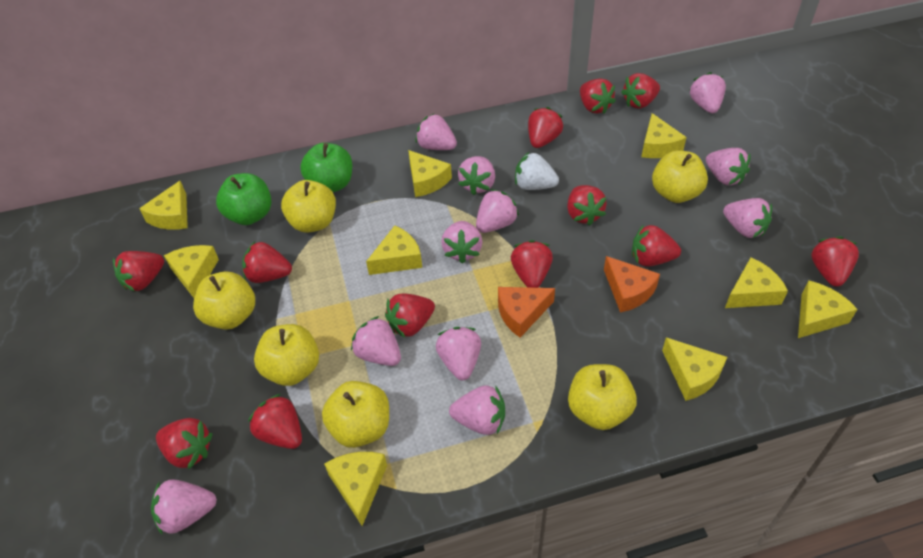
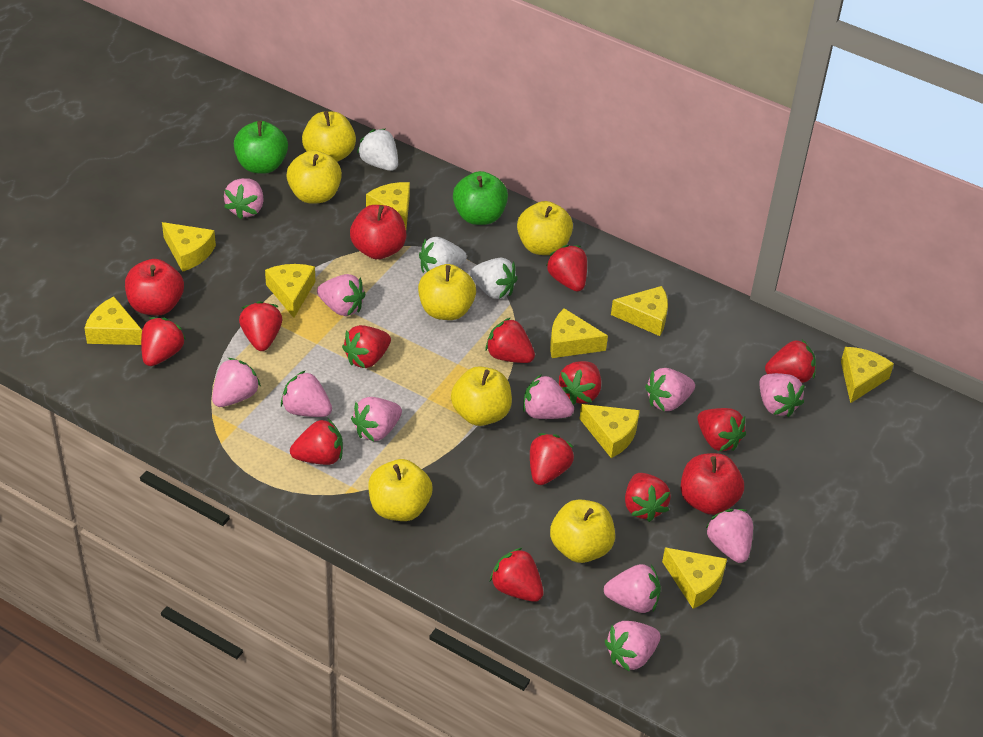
orange cheese: [498,287,555,338] [604,256,660,313] = 2 -> none = 0
red apple: none = 0 -> [125,259,184,315] [350,205,406,259] [681,453,744,515] = 3
white strawberry: [515,152,559,190] = 1 -> [357,129,398,171] [419,237,467,273] [470,258,518,299] = 3
yellow apple: [193,271,255,330] [254,324,319,386] [281,180,336,233] [322,381,389,448] [568,364,637,430] [652,151,708,203] = 6 -> [286,150,342,204] [302,111,356,162] [368,459,433,521] [418,264,476,320] [451,366,512,426] [517,201,573,255] [550,499,615,563] = 7

